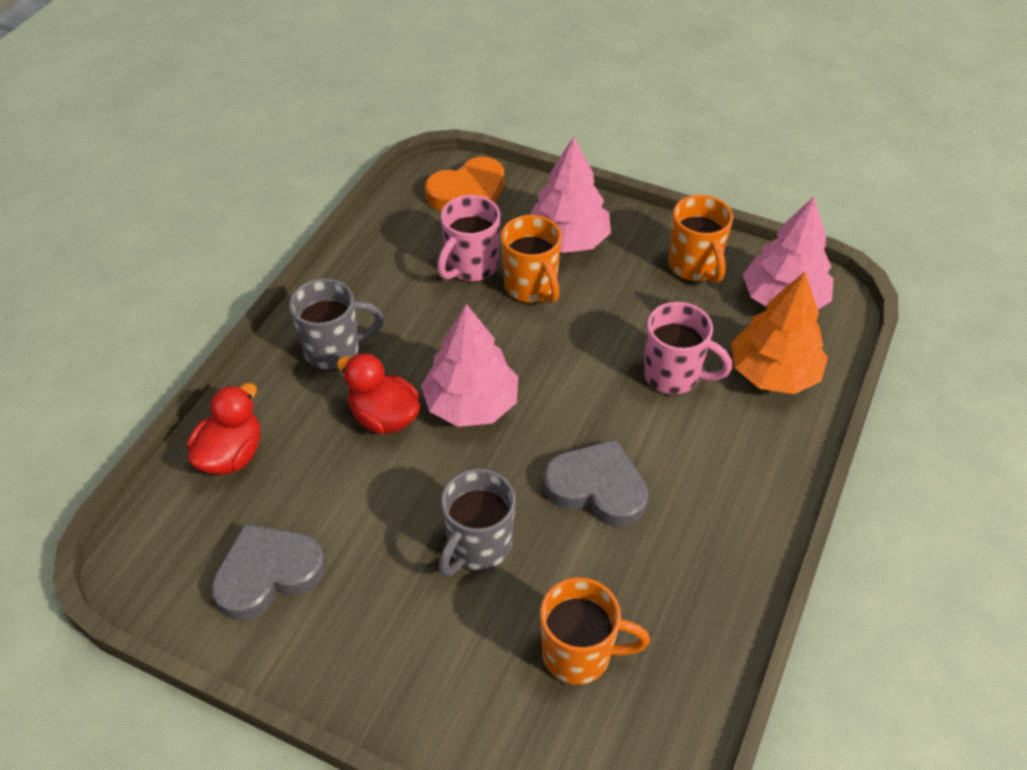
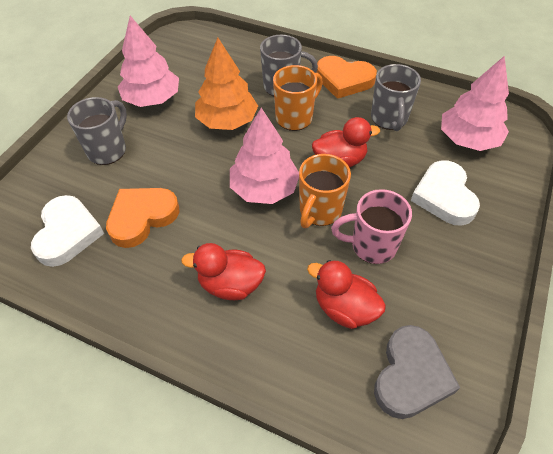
grey heart: [211,523,326,620] [543,439,648,527] = 2 -> [374,325,460,419] = 1
grey mug: [289,278,384,371] [439,469,515,576] = 2 -> [67,97,127,165] [260,35,318,96] [371,64,421,131] = 3
orange heart: [425,157,504,211] = 1 -> [106,188,179,248] [316,56,377,99] = 2
orange mug: [501,215,562,303] [540,577,650,685] [668,195,733,283] = 3 -> [273,65,323,131] [299,154,351,228] = 2
pink mug: [437,195,500,282] [644,302,732,395] = 2 -> [331,189,412,264] = 1
red duck: [187,383,260,475] [336,353,420,434] = 2 -> [181,243,266,300] [307,260,386,329] [312,117,380,168] = 3
white heart: none = 0 -> [31,195,104,267] [411,160,480,226] = 2

